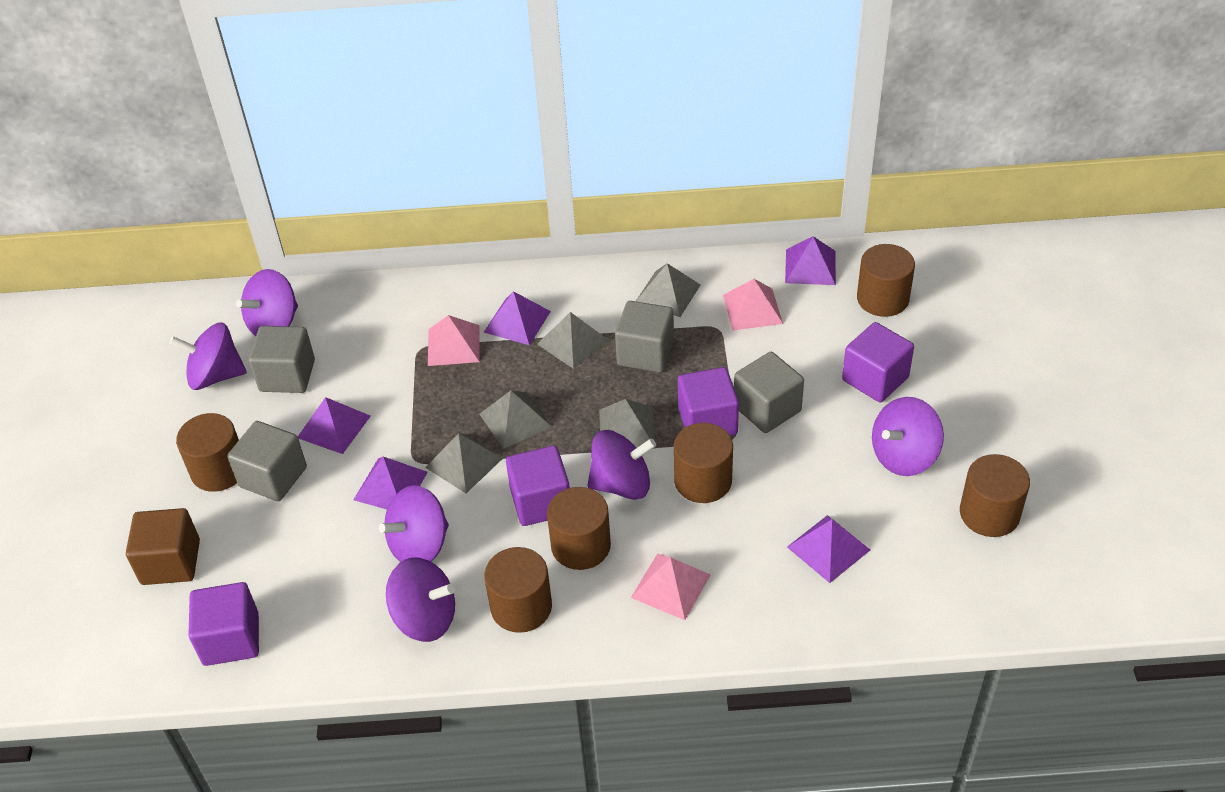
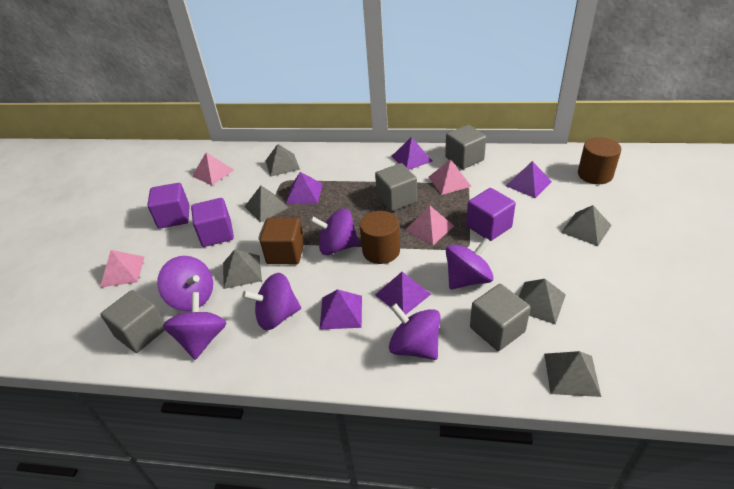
brown cylinder: [176,413,239,492] [484,547,552,633] [547,487,611,570] [674,423,733,503] [857,244,915,317] [960,454,1030,537] = 6 -> [360,211,400,264] [578,137,621,184] = 2
grey pyramid: [425,433,503,493] [479,390,552,449] [537,312,610,369] [599,399,656,449] [636,263,700,317] = 5 -> [223,249,262,289] [244,186,289,222] [265,144,300,177] [519,279,566,324] [544,351,601,397] [561,205,611,246] = 6
pink pyramid: [428,315,480,366] [631,553,710,620] [723,279,783,330] = 3 -> [100,250,144,287] [192,152,234,185] [404,205,454,245] [429,159,472,195] = 4
purple cube: [188,582,259,666] [506,446,570,526] [678,367,739,436] [842,322,914,402] = 4 -> [147,183,190,229] [191,198,234,247] [466,188,516,241] = 3

